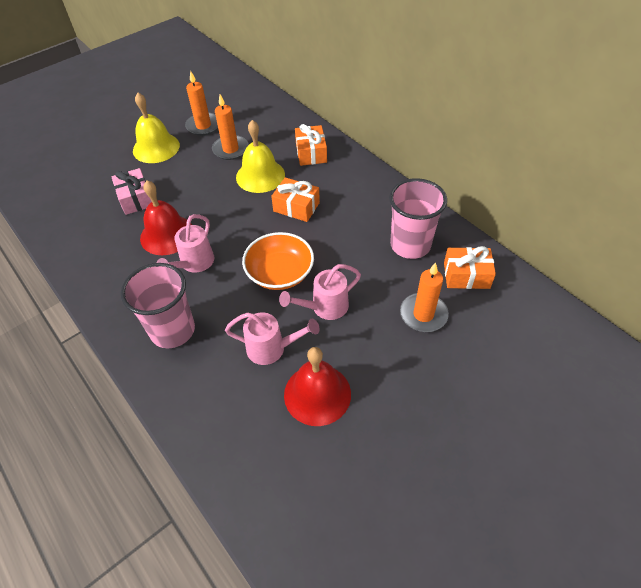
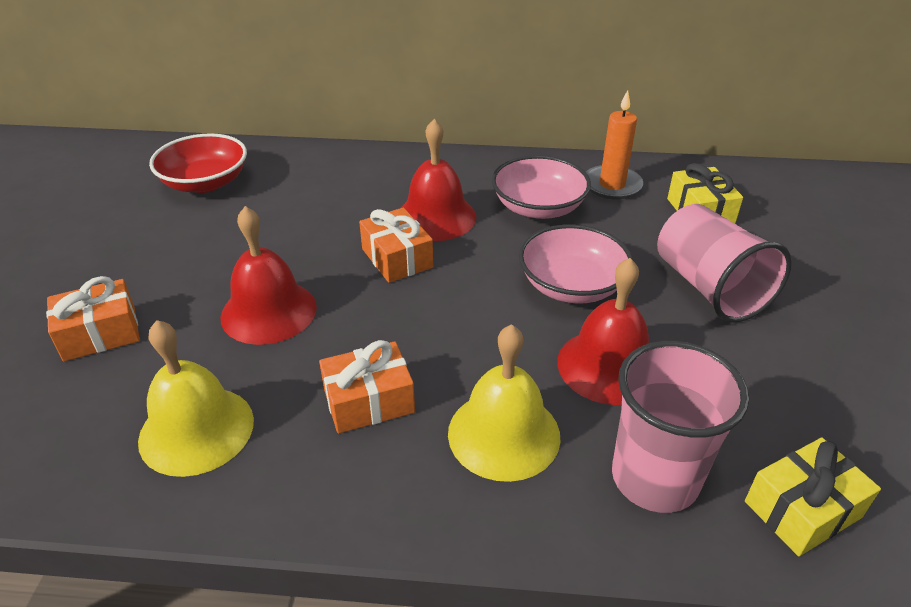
orange bowl: [242,232,314,290] = 1 -> none = 0
orange candle: [185,70,218,136] [212,95,249,160] [400,262,449,332] = 3 -> [586,90,643,199] = 1
pink bowl: none = 0 -> [492,155,591,219] [519,224,633,304] = 2
pink gift: [111,168,152,215] = 1 -> none = 0
pink watering can: [157,214,214,273] [225,312,320,365] [279,264,361,320] = 3 -> none = 0
red bell: [140,180,192,255] [284,347,351,426] = 2 -> [220,206,317,345] [401,119,476,241] [557,258,649,405] = 3
red bowl: none = 0 -> [149,133,247,193] = 1
yellow gift: none = 0 -> [667,163,743,224] [745,438,881,556] = 2

